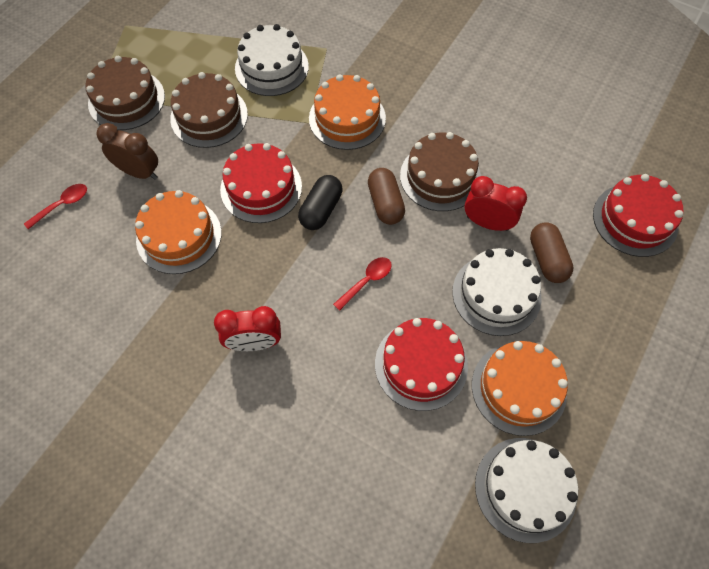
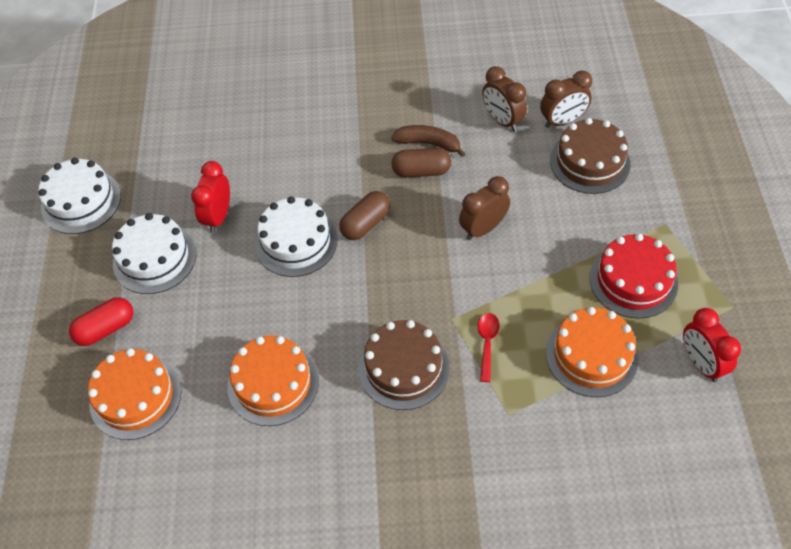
black capsule: [298,175,342,230] = 1 -> none = 0
brown banana: none = 0 -> [392,125,466,157] = 1
brown cake: [85,56,165,130] [170,72,248,148] [400,132,481,211] = 3 -> [358,320,450,410] [550,118,631,194] = 2
brown clock: [96,123,158,180] = 1 -> [459,176,510,240] [482,66,527,131] [540,71,592,128] = 3
red cake: [220,143,302,223] [375,318,468,411] [593,174,683,257] = 3 -> [590,233,678,319] = 1
red capsule: none = 0 -> [69,297,133,346] = 1
red spoon: [24,184,87,229] [333,257,392,311] = 2 -> [478,313,500,382] = 1

